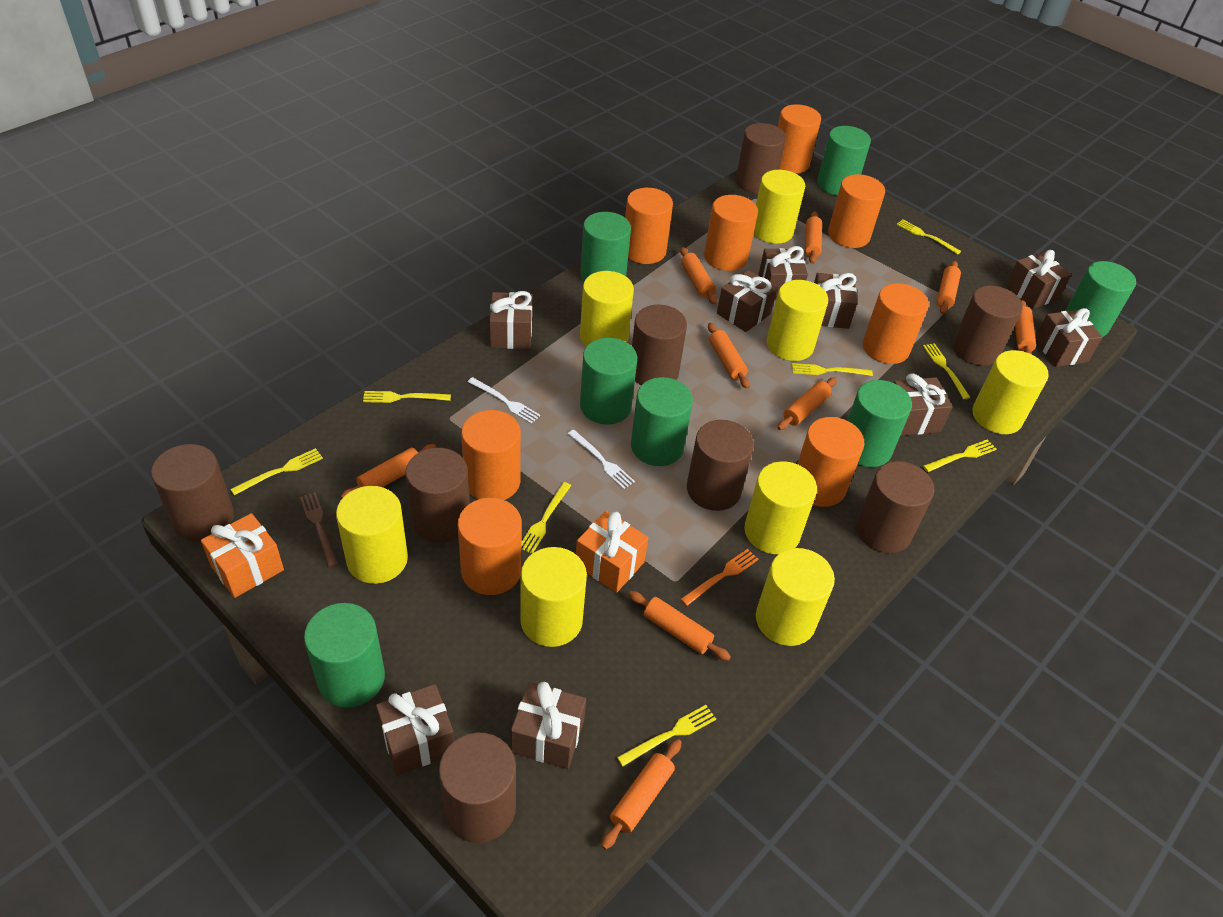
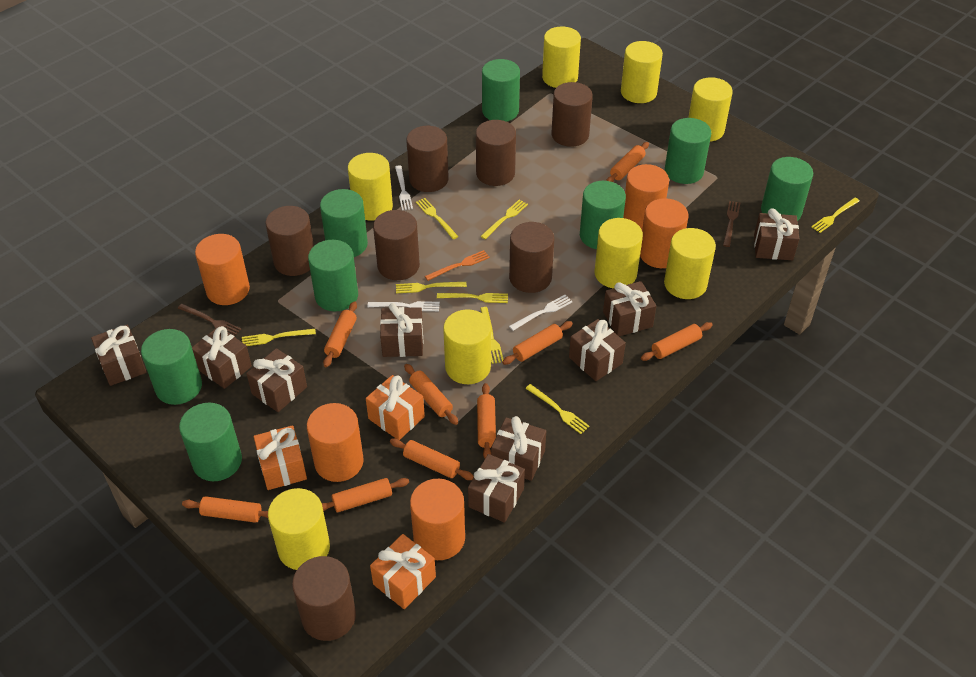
brown cylinder: [151,444,234,541] [405,448,470,543] [439,733,516,843] [632,305,687,385] [687,420,754,511] [736,123,786,194] [856,461,934,553] [953,286,1023,366] = 8 -> [265,206,314,276] [292,556,356,641] [373,210,420,280] [406,126,449,192] [476,120,516,186] [509,222,554,293] [552,82,593,147] = 7
brown fork: [300,492,338,568] = 1 -> [178,304,241,336] [723,201,740,247] = 2
green cylinder: [304,603,385,708] [580,338,637,425] [581,212,631,281] [631,377,693,466] [817,126,871,196] [847,380,912,467] [1065,261,1136,337] = 7 -> [141,329,202,405] [179,403,242,481] [308,240,358,311] [320,189,368,257] [482,59,520,122] [580,181,626,249] [665,118,711,184] [761,157,813,221] = 8
orange cylinder: [458,498,522,595] [461,410,521,500] [625,188,673,264] [704,195,758,271] [778,104,821,174] [797,417,864,507] [828,174,885,248] [863,283,929,364] = 8 -> [195,234,250,305] [307,403,364,482] [410,479,465,560] [623,164,669,229] [640,198,689,268] = 5
orange gift: [201,513,284,598] [576,511,648,593] = 2 -> [254,425,307,490] [366,375,425,440] [370,534,436,609] = 3
white fork: [467,377,540,424] [568,430,635,489] = 2 -> [367,301,440,311] [395,165,413,211] [509,295,572,331] = 3

